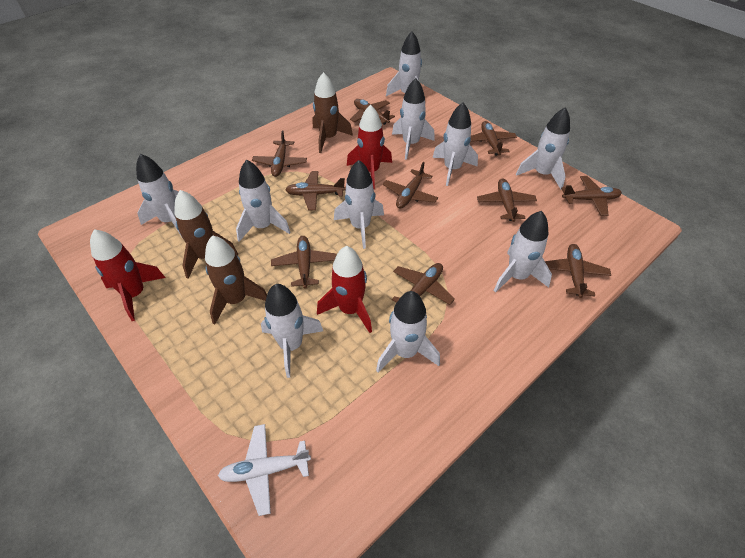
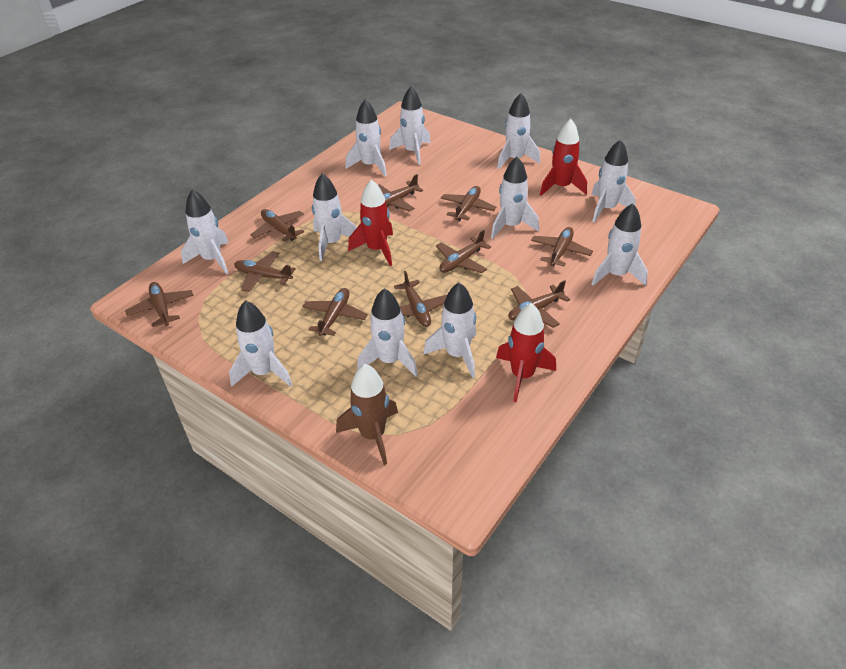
brown rocket: [174,190,238,279] [205,235,267,325] [313,72,353,153] = 3 -> [336,364,398,465] = 1
white plane: [218,424,311,516] = 1 -> none = 0
white rocket: [136,154,182,237] [236,160,291,242] [261,284,323,378] [334,160,384,249] [376,291,440,372] [386,31,422,96] [392,78,435,160] [433,103,478,186] [494,211,552,293] [516,107,570,190] = 10 -> [181,190,229,274] [229,301,292,387] [312,173,357,261] [345,99,387,176] [357,288,418,377] [389,86,431,165] [423,283,476,378] [491,157,539,239] [497,93,540,169] [591,139,636,223] [591,203,648,286] = 11

